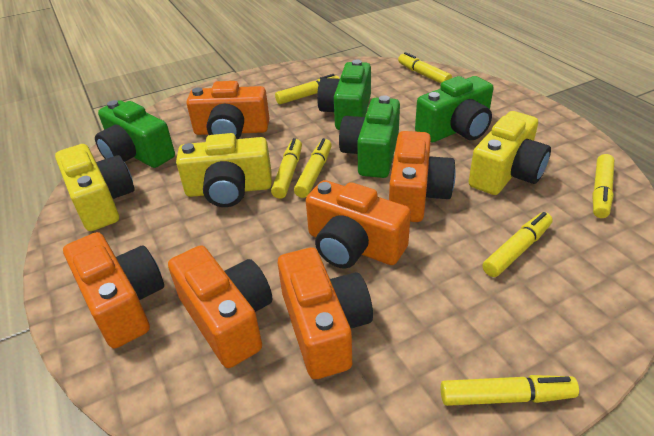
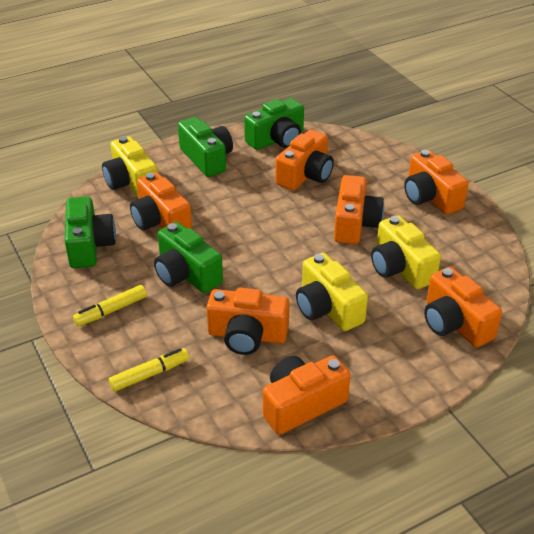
orange camera: [63,232,164,348] [168,245,273,368] [187,81,270,139] [277,247,373,379] [306,180,411,269] [389,131,456,222] = 6 -> [130,172,192,230] [206,287,289,355] [263,355,351,435] [275,130,334,191] [334,175,384,244] [404,150,468,215] [424,267,502,347] = 7
yellow marker: [271,138,302,199] [275,74,340,104] [294,138,332,198] [398,52,452,84] [441,375,579,406] [482,212,553,277] [592,154,614,218] = 7 -> [73,285,147,326] [109,348,189,392] = 2

